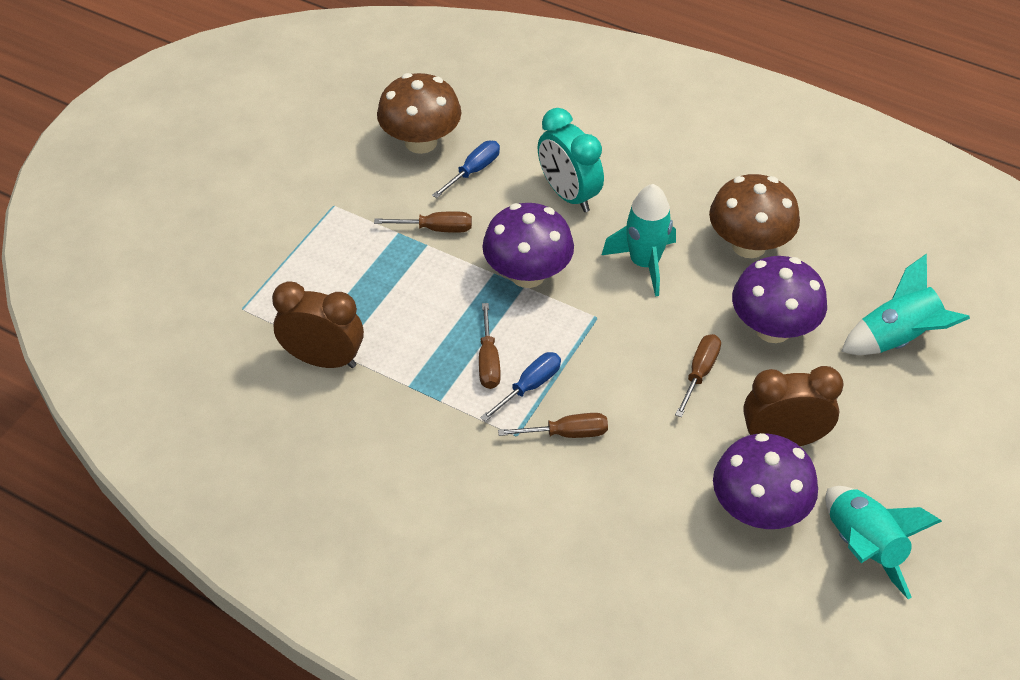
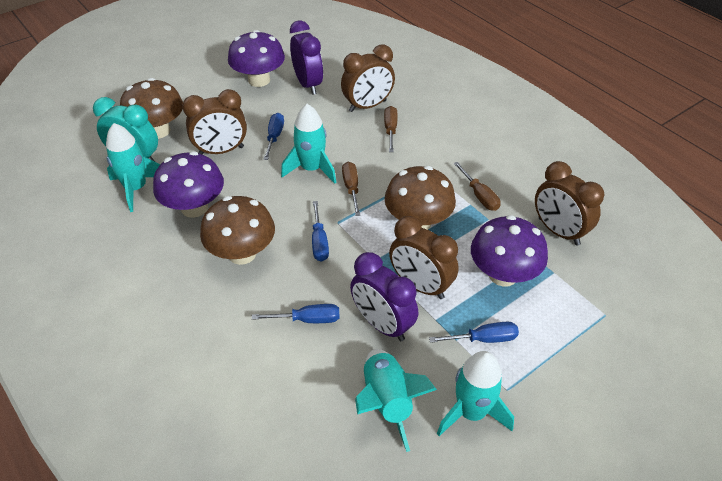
blue screwdriver: [432,140,500,198] [480,352,561,422] = 2 -> [252,304,340,323] [263,113,284,160] [312,201,329,262] [429,322,519,343] = 4
brown clock: [272,281,364,368] [743,366,844,446] = 2 -> [182,89,247,155] [341,44,395,112] [389,216,459,299] [535,161,604,245] = 4
brown mushroom: [377,73,461,154] [709,174,800,258] = 2 -> [120,78,183,139] [200,196,275,265] [385,166,456,230] = 3
brown screwdriver: [374,211,472,233] [479,303,501,389] [498,413,608,438] [675,334,721,417] = 4 -> [342,162,361,216] [384,106,398,152] [453,162,501,211] = 3
purple clock: none = 0 -> [290,20,323,95] [350,252,418,341] = 2
turquoise rocket: [602,184,676,297] [825,486,942,599] [841,254,970,355] = 3 -> [106,123,160,212] [281,104,336,184] [355,349,437,452] [437,351,514,436] = 4

